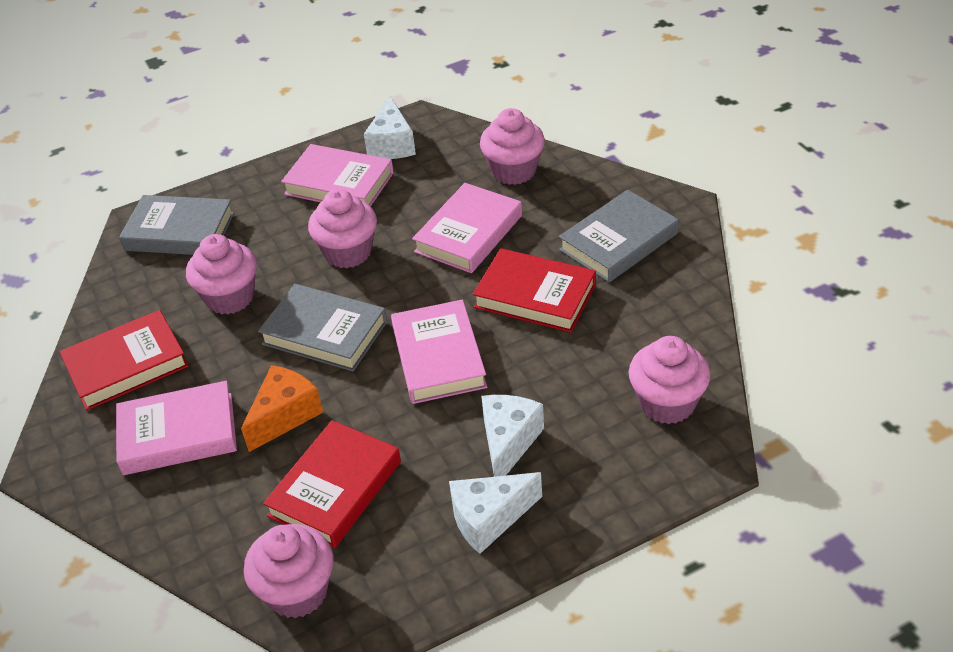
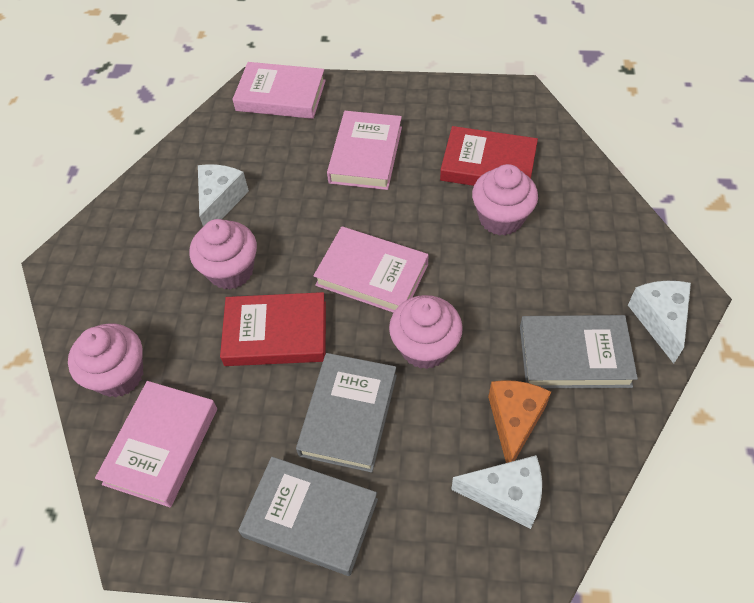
pink cupcake: [186,234,257,315] [244,524,334,618] [308,189,377,268] [480,108,545,185] [629,336,711,424] = 5 -> [68,323,143,397] [190,219,257,290] [389,295,463,369] [472,164,538,236] = 4
red book: [60,310,189,411] [263,420,401,548] [473,248,596,332] = 3 -> [220,292,326,366] [440,126,538,186] = 2

